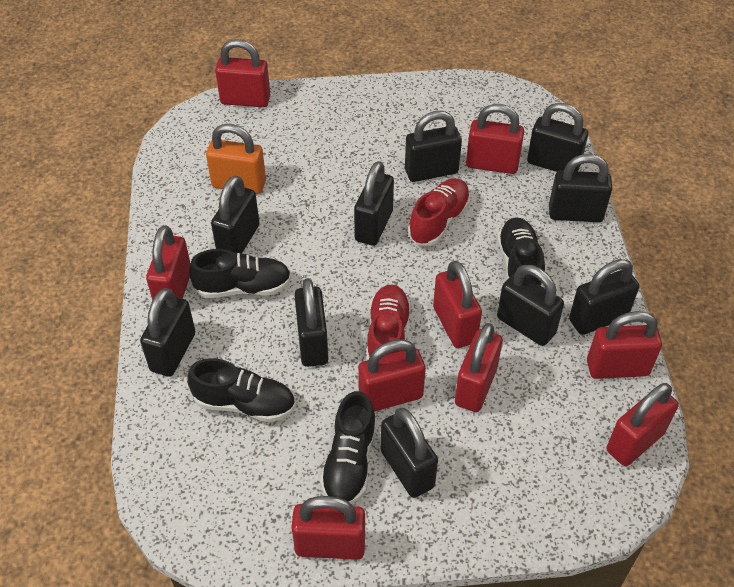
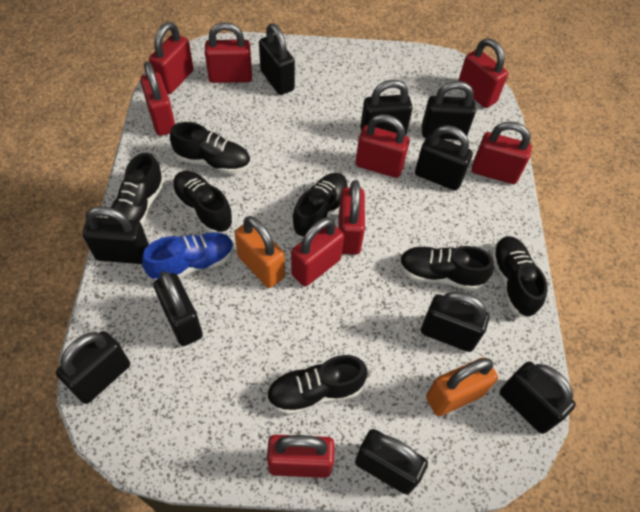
black shoe: [187,358,295,422] [189,249,291,298] [320,391,377,504] [497,217,545,287] = 4 -> [107,153,165,226] [170,122,251,174] [172,171,233,233] [266,355,368,415] [292,173,349,238] [399,246,494,291] [491,236,548,318] = 7
blue shoe: none = 0 -> [142,232,234,281] = 1
orange padlock: [206,124,266,194] = 1 -> [235,216,285,288] [426,357,498,416] = 2
red shoe: [367,284,411,360] [408,178,470,246] = 2 -> none = 0

